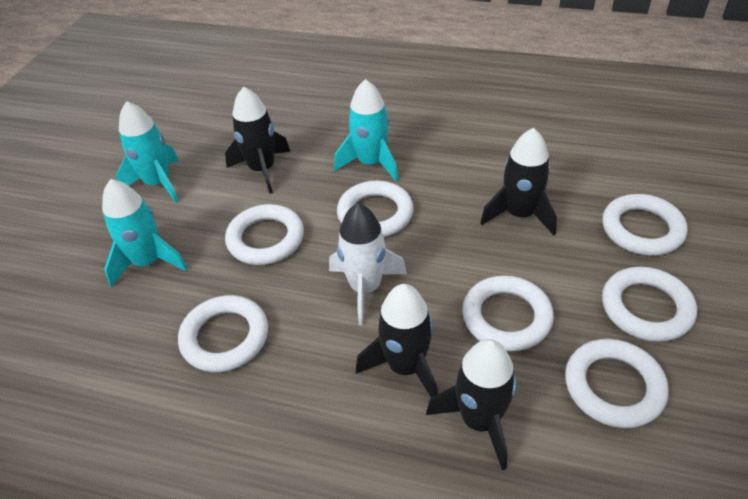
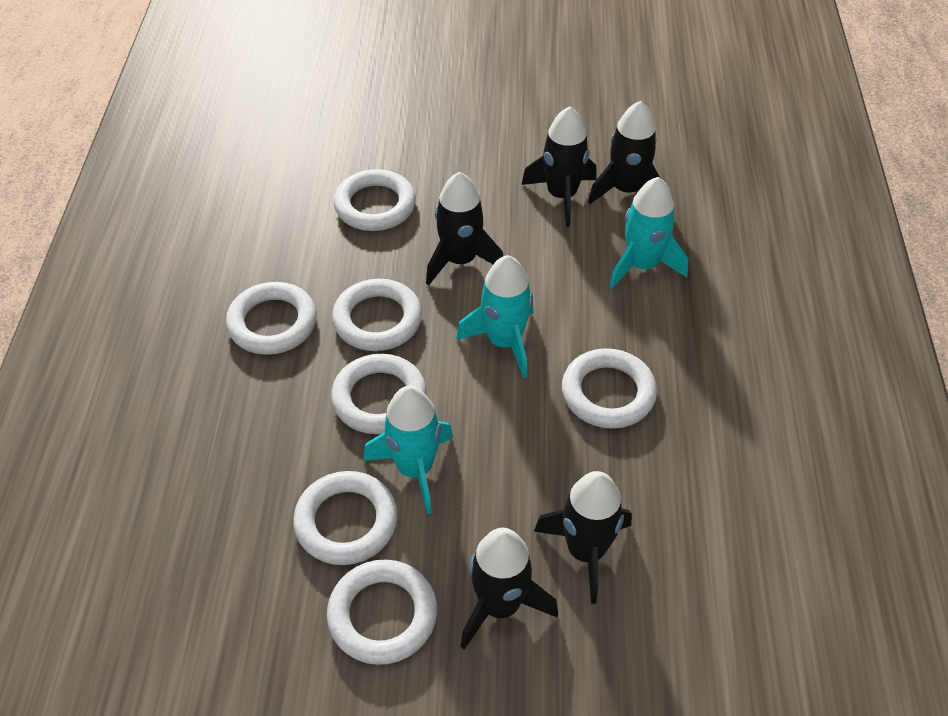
black rocket: [225,87,290,194] [356,284,438,397] [426,339,517,470] [480,128,557,235] = 4 -> [426,172,503,286] [460,528,558,650] [521,106,597,227] [534,471,632,604] [588,101,660,204] = 5
white rocket: [329,203,407,325] = 1 -> none = 0

